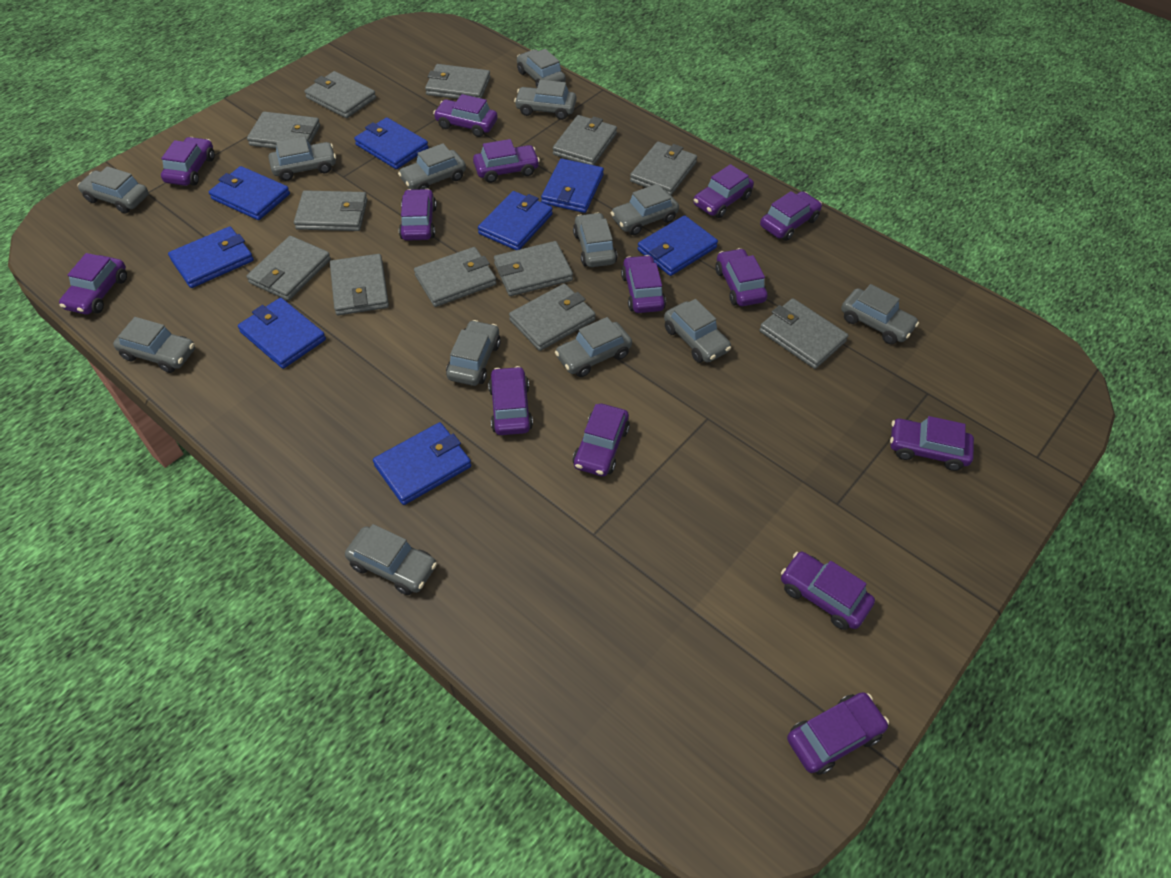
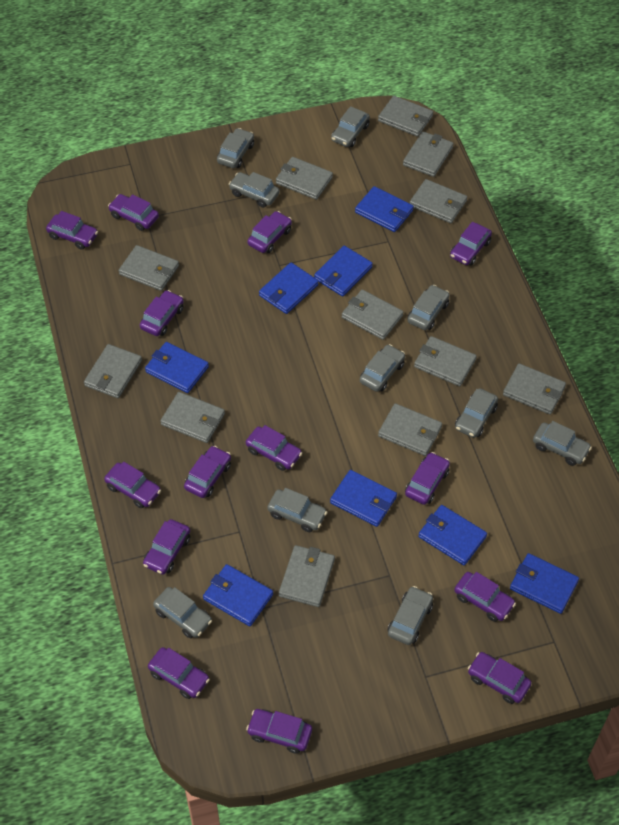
grey car: [77,166,149,214] [113,317,195,373] [269,136,336,181] [345,524,437,595] [398,143,466,190] [446,320,501,386] [514,80,576,120] [517,49,566,87] [555,317,632,377] [573,212,617,267] [611,184,679,235] [664,299,731,363] [841,284,919,344] = 13 -> [153,587,212,638] [217,128,254,168] [229,172,280,208] [267,488,327,532] [331,106,370,147] [360,344,405,392] [388,586,433,645] [408,285,449,330] [455,388,498,438] [533,421,592,466] = 10

